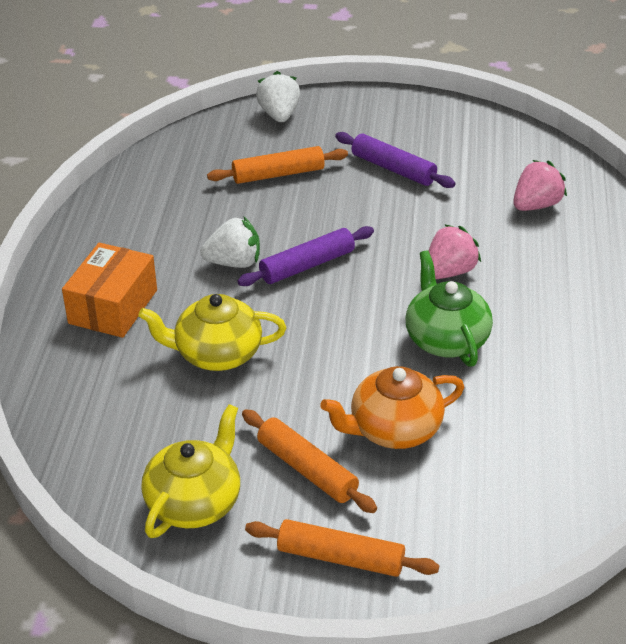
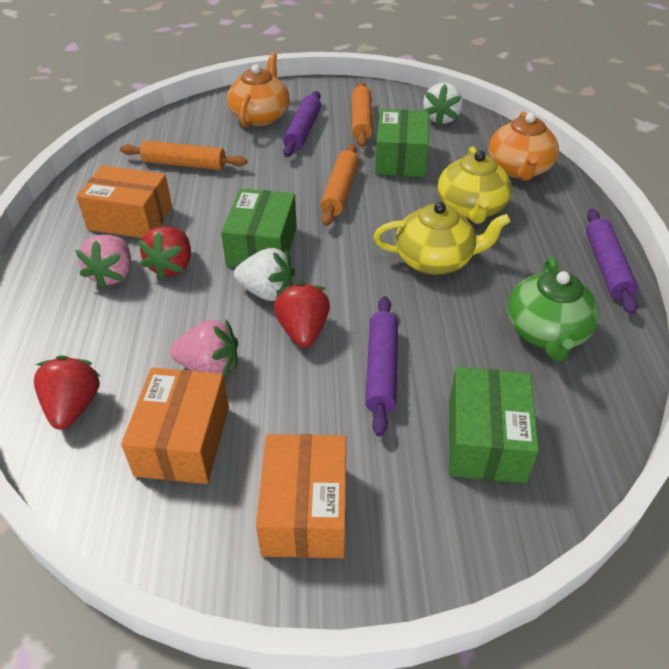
green box: none = 0 -> [221,188,297,267] [375,109,429,177] [449,367,539,483] = 3
orange box: [62,243,157,338] = 1 -> [76,165,172,238] [121,368,229,484] [256,434,346,558] = 3
orange teapot: [320,366,464,449] = 1 -> [227,52,290,127] [489,112,559,181] = 2
purple rolling pin: [237,226,374,286] [335,132,456,188] = 2 -> [283,91,321,157] [365,296,398,437] [586,209,638,315] = 3
red strawberry: none = 0 -> [34,355,101,430] [138,227,191,280] [274,281,330,348] = 3

